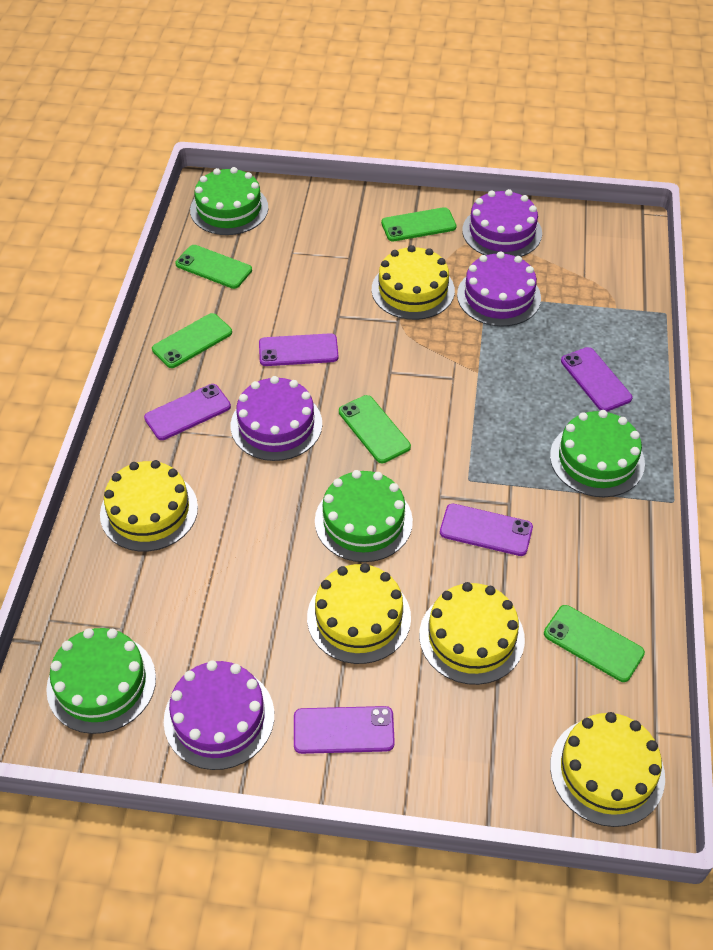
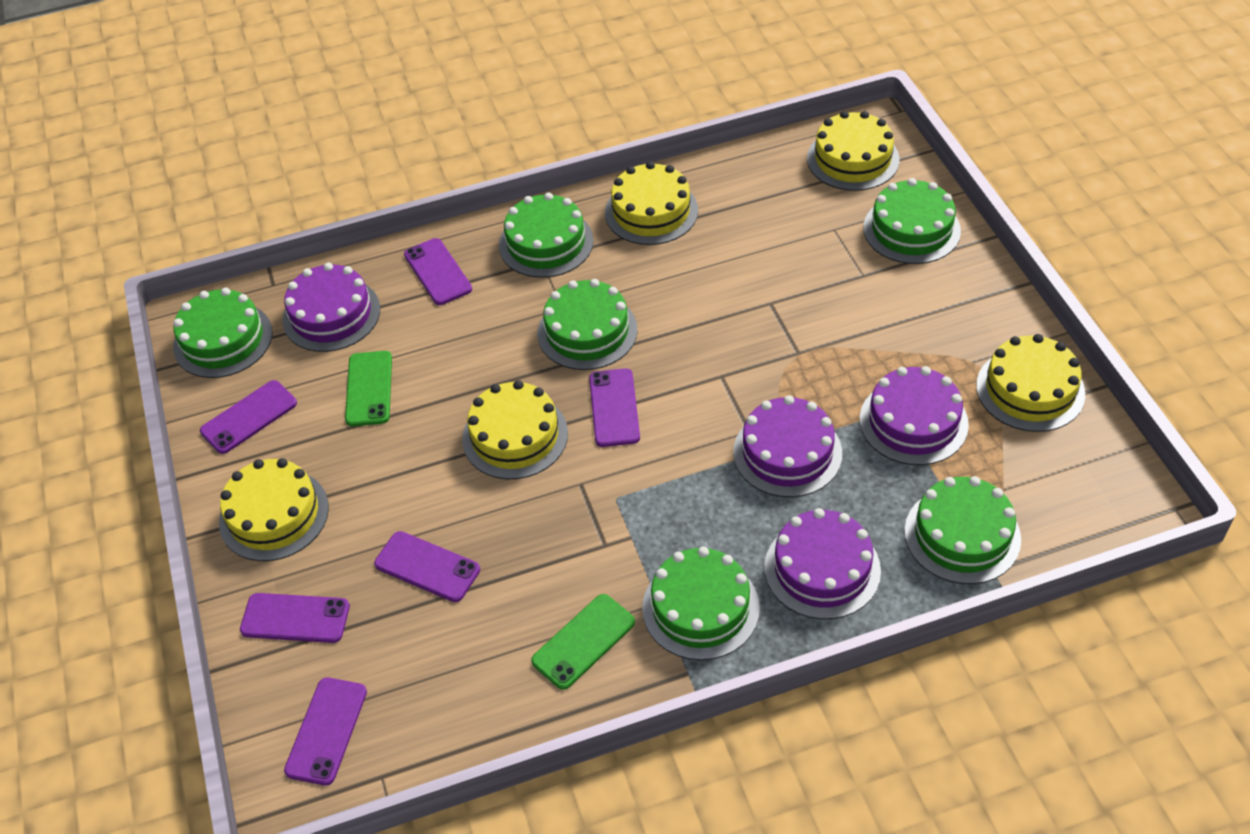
green cake: [46,628,156,734] [190,167,268,235] [315,470,413,562] [550,410,645,497] = 4 -> [173,288,273,378] [499,192,594,278] [538,279,637,370] [642,547,760,660] [863,178,961,264] [905,476,1021,584] = 6
green phone: [152,313,232,368] [176,245,252,289] [339,395,411,463] [381,207,456,241] [544,605,645,682] = 5 -> [345,351,392,426] [531,594,635,690] = 2
purple phone: [144,384,231,440] [259,333,339,366] [294,706,395,754] [440,504,533,556] [561,347,632,412] = 5 -> [200,380,297,454] [240,593,350,643] [284,678,367,785] [374,531,480,602] [404,238,472,305] [589,368,640,447] = 6

